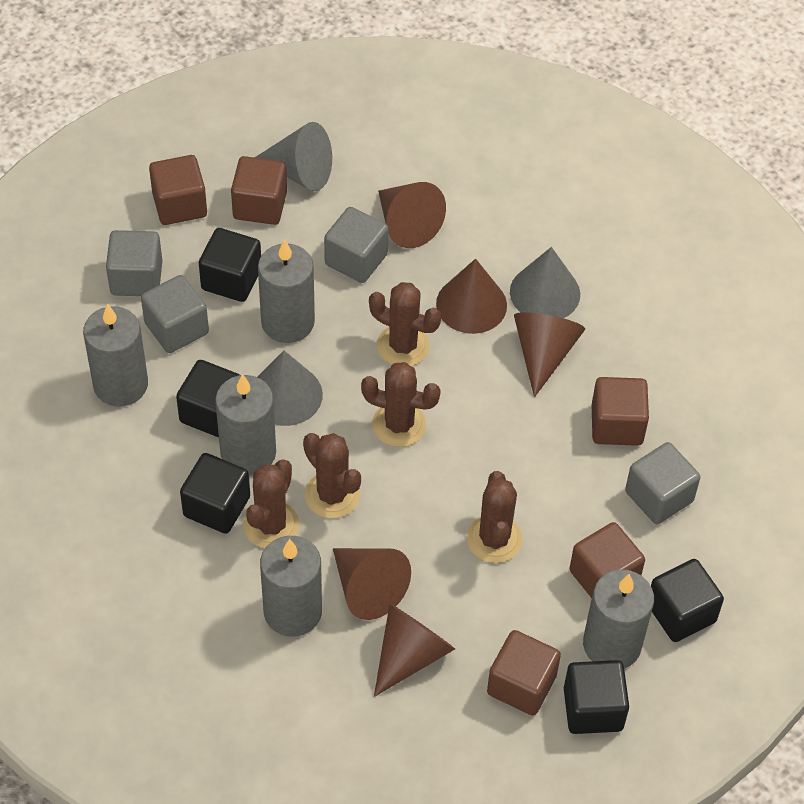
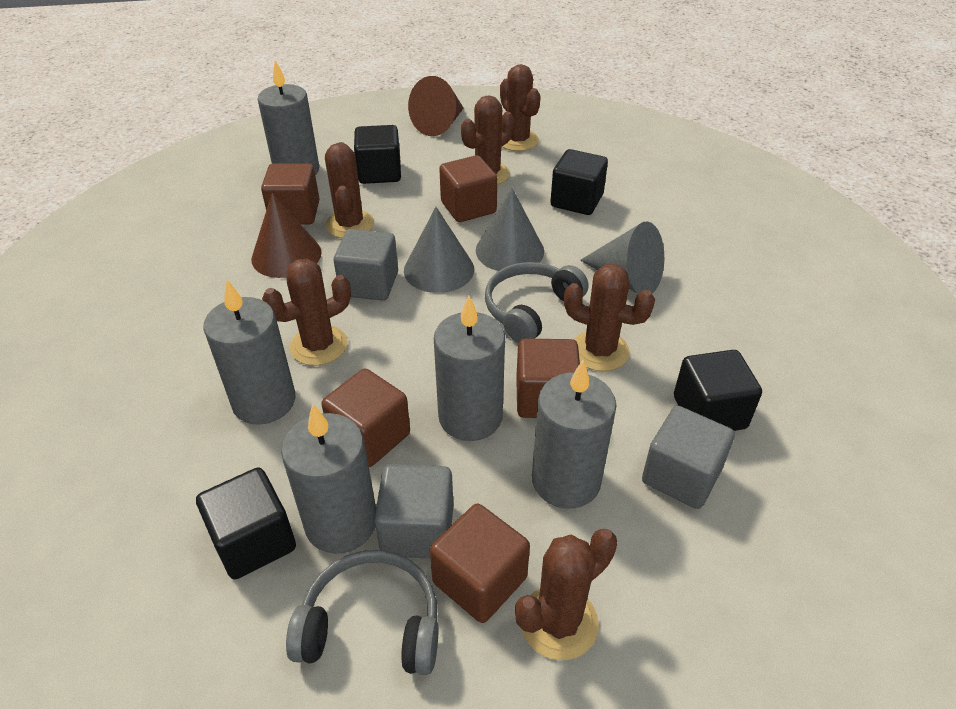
black cube: [176,360,240,438] [180,453,250,534] [199,228,261,302] [564,660,629,734] [651,559,724,642] = 5 -> [196,468,296,579] [354,125,401,184] [550,149,608,215] [674,350,762,431] = 4
brown cactus: [243,459,299,548] [303,433,361,518] [361,362,441,447] [369,282,441,366] [467,471,523,563] = 5 -> [262,259,351,366] [325,142,374,238] [461,95,514,185] [500,64,541,151] [515,529,617,660] [564,264,655,371] = 6
brown cone: [333,548,411,620] [374,604,455,697] [378,182,446,248] [436,259,507,334] [514,312,585,397] = 5 -> [251,193,322,278] [408,76,464,136] = 2
grey cube: [106,230,162,296] [141,275,209,353] [324,207,389,283] [625,442,700,524] = 4 -> [334,229,398,301] [374,464,453,559] [642,406,735,509] = 3
grey headphones: none = 0 -> [286,550,439,675] [485,262,589,343] = 2

